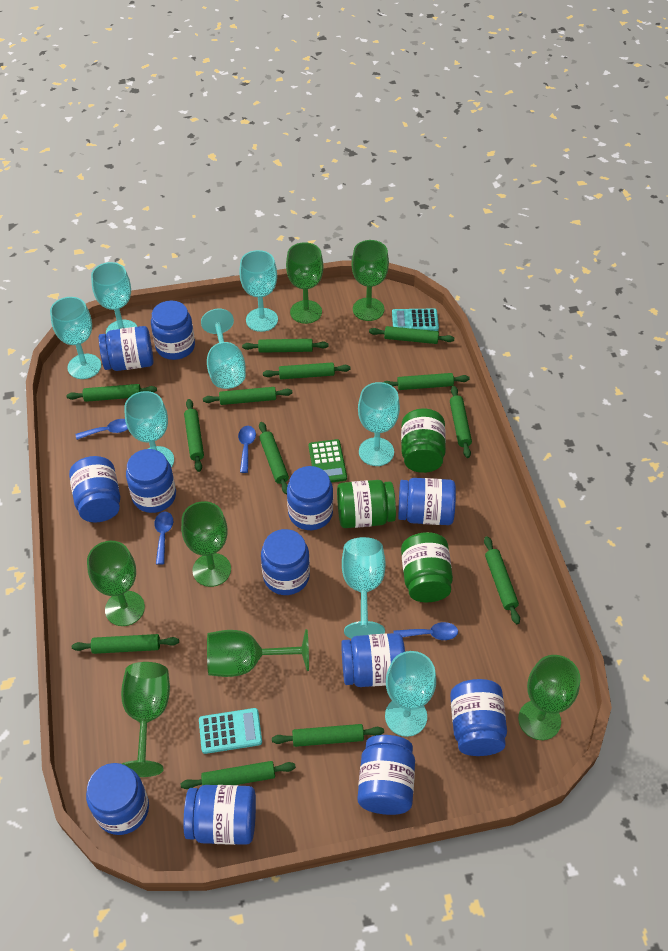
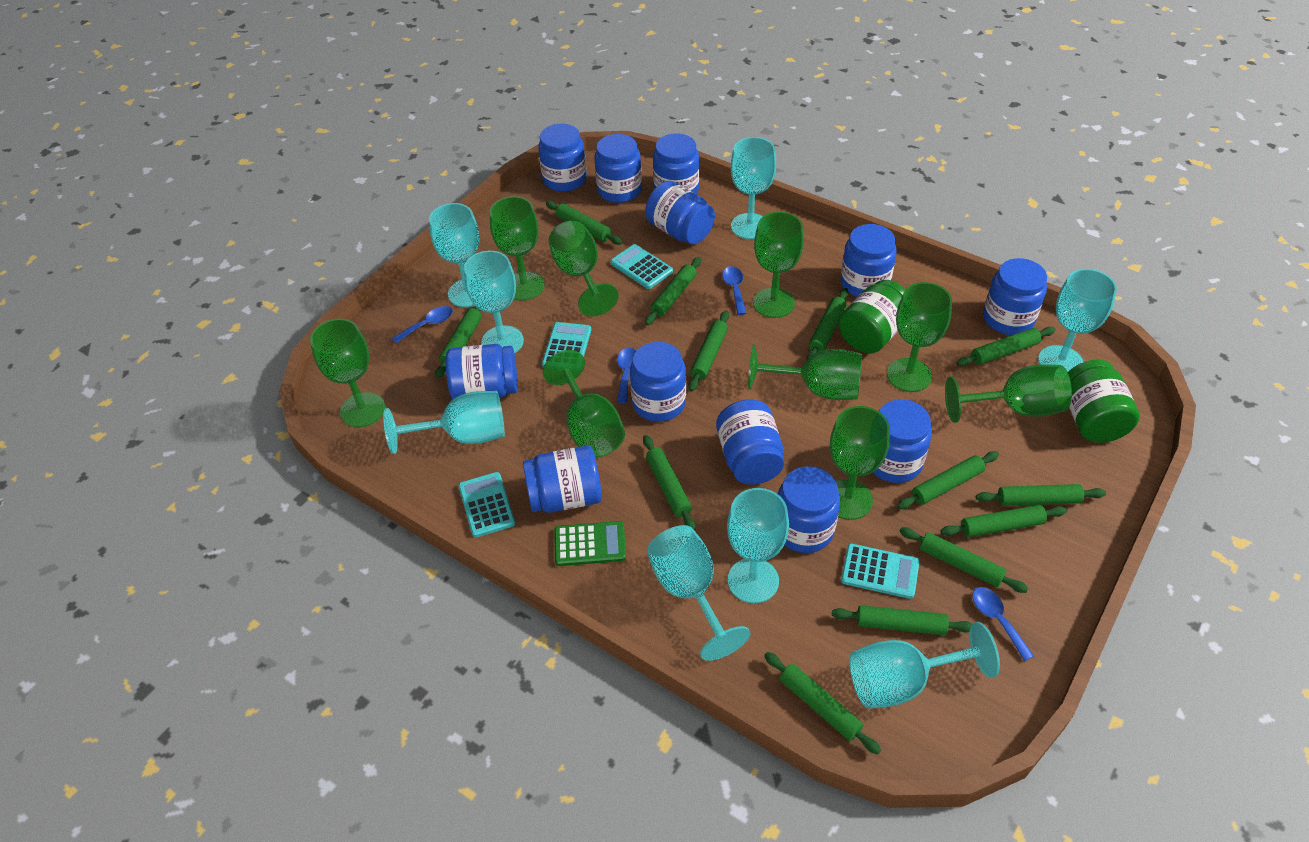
green goblet: [87,541,145,626] [121,662,170,777] [181,501,231,587] [207,629,309,677] [286,242,323,324] [352,240,389,321] [518,655,581,740] = 7 -> [310,319,385,427] [490,196,545,301] [543,350,625,458] [548,221,619,316] [748,344,862,400] [753,212,804,318] [830,406,890,520] [887,282,952,392] [945,364,1072,423] = 9
green jar: [337,480,396,528] [401,408,446,473] [401,532,453,602] = 3 -> [838,280,905,353] [1068,359,1140,443] = 2
turquoise calculator: [199,708,262,754] [392,308,439,331] = 2 -> [458,472,515,538] [542,322,591,367] [611,244,673,289] [841,544,920,599] = 4

